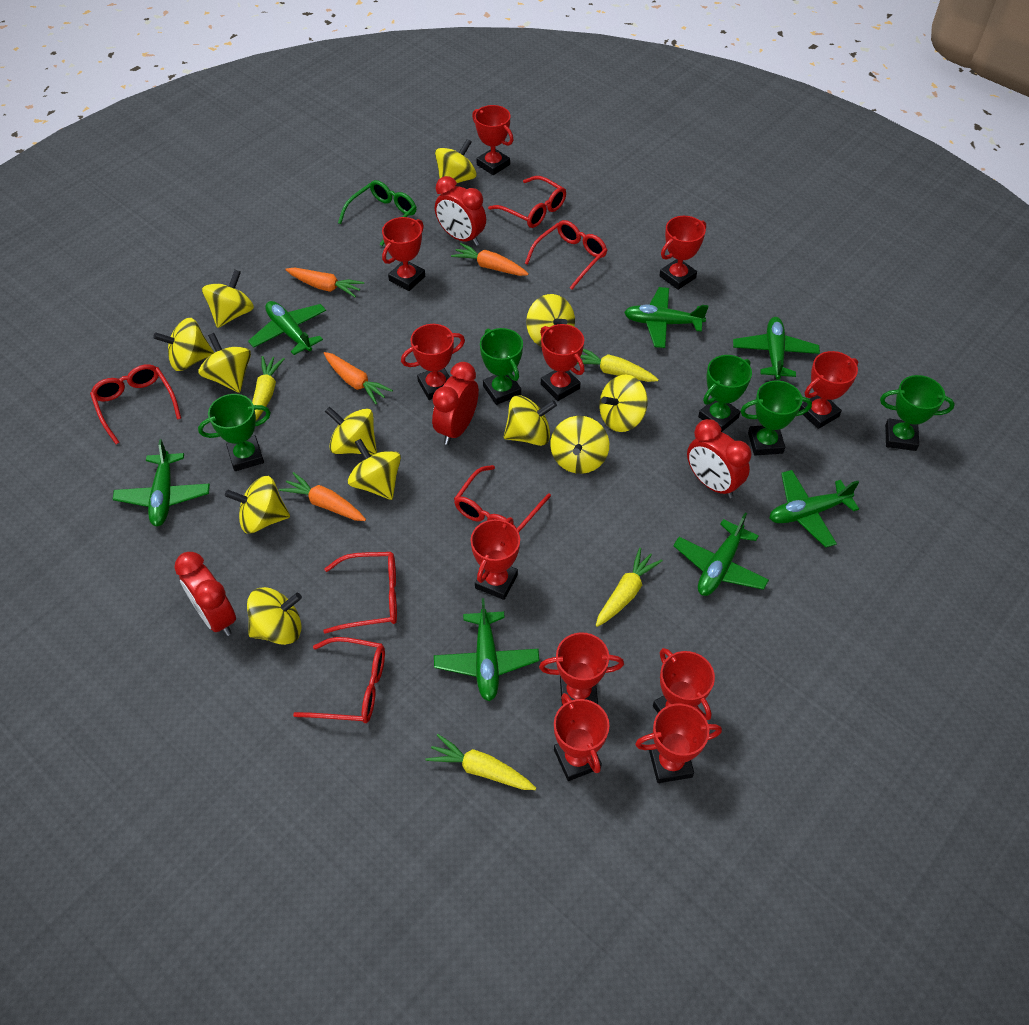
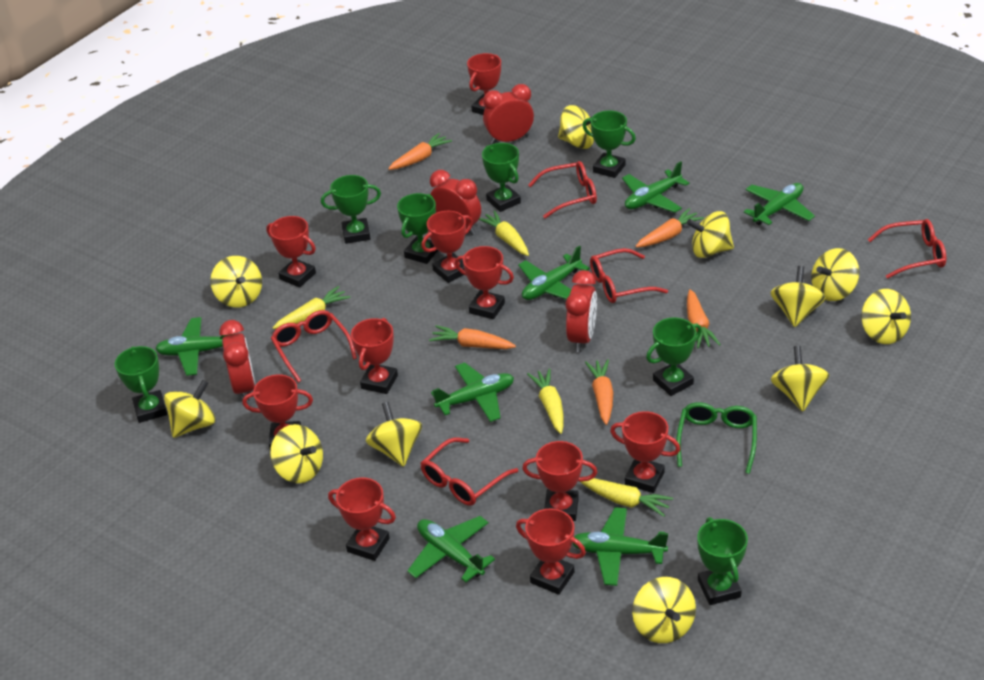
green trophy: [198,394,271,471] [480,328,523,405] [698,355,752,432] [740,380,812,456] [880,375,955,451] = 5 -> [115,346,167,423] [321,175,381,244] [397,193,438,264] [482,143,521,212] [583,110,636,178] [646,317,702,396] [697,517,748,605] = 7
orange carrot: [279,472,366,521] [285,268,364,297] [324,352,393,404] [451,243,529,276] = 4 -> [388,133,452,170] [429,325,516,349] [585,359,613,425] [635,208,704,248] [687,289,721,349] = 5
red glasses: [90,364,181,444] [293,637,385,723] [323,552,397,634] [454,465,551,532] [488,176,566,228] [525,220,607,289] = 6 -> [271,310,357,383] [420,438,518,506] [528,161,597,218] [590,248,668,303] [868,219,946,279] = 5
red trophy: [382,217,425,291] [401,324,465,400] [471,517,520,600] [472,105,514,175] [539,632,624,705] [540,324,585,401] [554,693,609,781] [635,703,722,783] [653,648,715,720] [659,216,706,290] [799,351,858,429] = 11 -> [243,374,313,449] [266,216,316,288] [328,478,396,561] [351,318,398,394] [421,211,473,283] [455,246,514,319] [467,53,501,115] [516,508,586,595] [522,441,597,521] [610,411,680,493] = 10
yellow spinning top: [153,318,214,371] [199,333,251,393] [202,270,254,328] [225,476,290,534] [247,587,302,645] [325,406,377,455] [348,439,401,500] [435,139,477,183] [504,395,557,446] [526,294,575,347] [550,416,609,474] [599,375,648,432] = 12 -> [164,380,215,438] [210,256,262,308] [270,424,323,483] [366,402,422,467] [558,105,594,149] [632,577,696,643] [687,211,734,258] [770,266,826,327] [771,346,829,411] [811,248,859,301] [861,289,911,344] = 11

